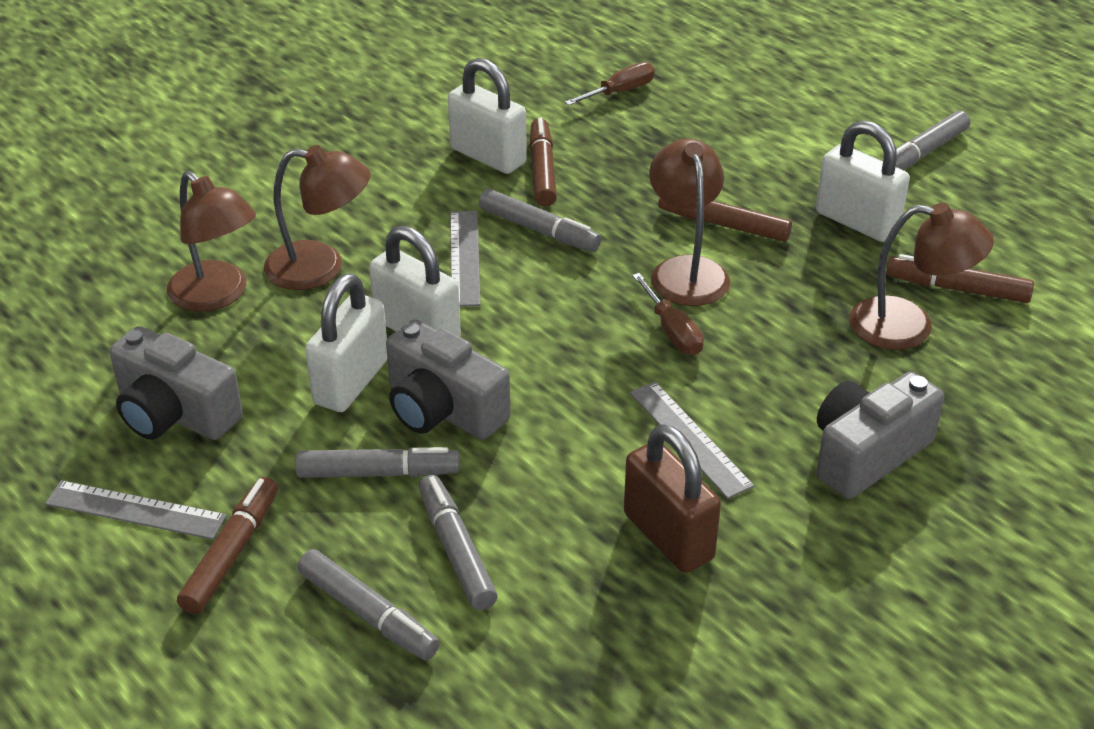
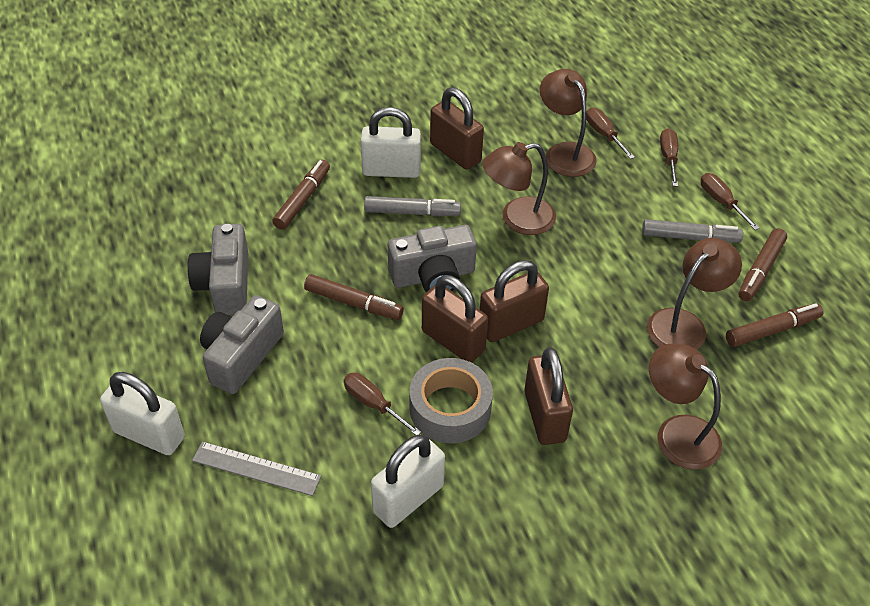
brown padlock: [624,424,721,573] = 1 -> [422,275,488,362] [430,87,484,169] [480,260,549,342] [524,348,573,445] = 4
brown screwdriver: [565,62,655,105] [632,273,704,355] = 2 -> [344,373,422,435] [586,107,635,159] [660,128,678,186] [701,173,760,230] = 4
grey marker: [295,447,460,478] [297,549,440,660] [418,475,498,610] [479,189,601,252] [882,111,970,170] = 5 -> [364,196,461,216] [642,219,743,243] = 2
grey ruler: [45,480,227,540] [450,211,481,307] [630,381,754,499] = 3 -> [192,441,321,496] = 1
grey tape: none = 0 -> [410,358,493,443] = 1
white padlock: [305,273,387,412] [369,225,461,337] [448,58,527,174] [816,120,910,242] = 4 -> [100,372,185,455] [361,107,421,178] [371,435,445,528] = 3

